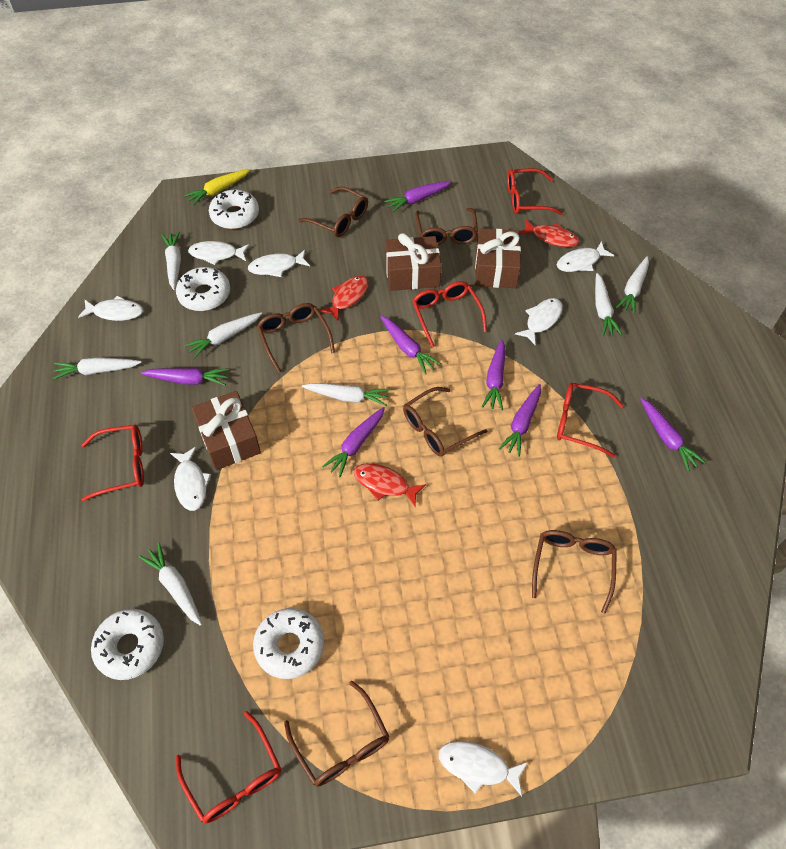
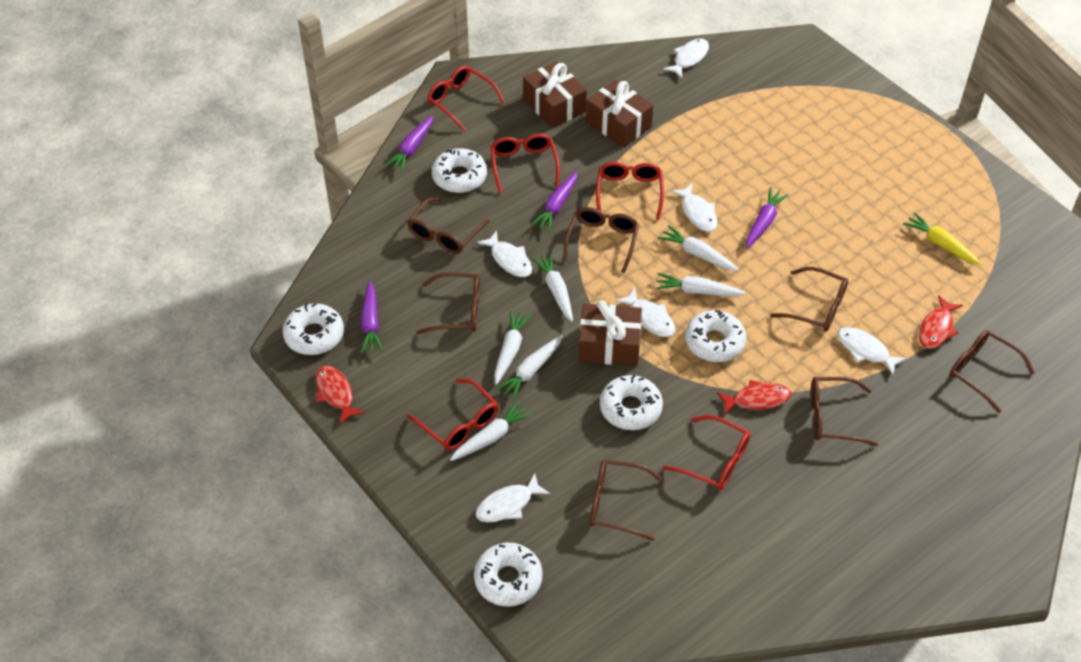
brown glasses: [257,303,335,373] [284,680,389,787] [298,187,368,237] [403,387,487,457] [415,208,478,245] [532,530,617,614] = 6 -> [407,197,490,254] [416,272,480,334] [563,207,639,274] [590,460,665,541] [770,267,848,332] [811,377,878,446] [949,330,1035,413] = 7
purple carrot: [141,368,229,385] [322,407,385,477] [381,316,441,374] [384,181,452,212] [482,339,505,410] [499,384,541,457] [641,398,706,472] = 7 -> [361,281,383,354] [385,116,433,172] [531,171,577,232] [746,188,789,249] = 4
white carrot: [53,357,142,380] [138,543,202,626] [161,231,181,290] [184,312,262,359] [302,383,390,406] [595,273,622,336] [616,256,649,314] = 7 -> [450,401,533,461] [494,310,531,384] [496,335,563,401] [532,253,573,322] [655,273,746,296] [658,225,739,271] = 6
white donut: [91,609,164,680] [176,267,230,311] [209,190,259,229] [253,608,324,679] = 4 -> [283,303,344,355] [432,148,487,193] [474,543,543,607] [600,375,663,430] [685,310,746,362] = 5
white fish: [78,295,143,321] [170,447,211,511] [188,241,249,265] [248,250,310,277] [439,741,528,796] [515,298,563,345] [557,241,614,272] = 7 -> [476,473,550,522] [477,230,532,277] [616,288,675,337] [663,39,709,78] [671,183,718,232] [837,327,907,375] = 6

